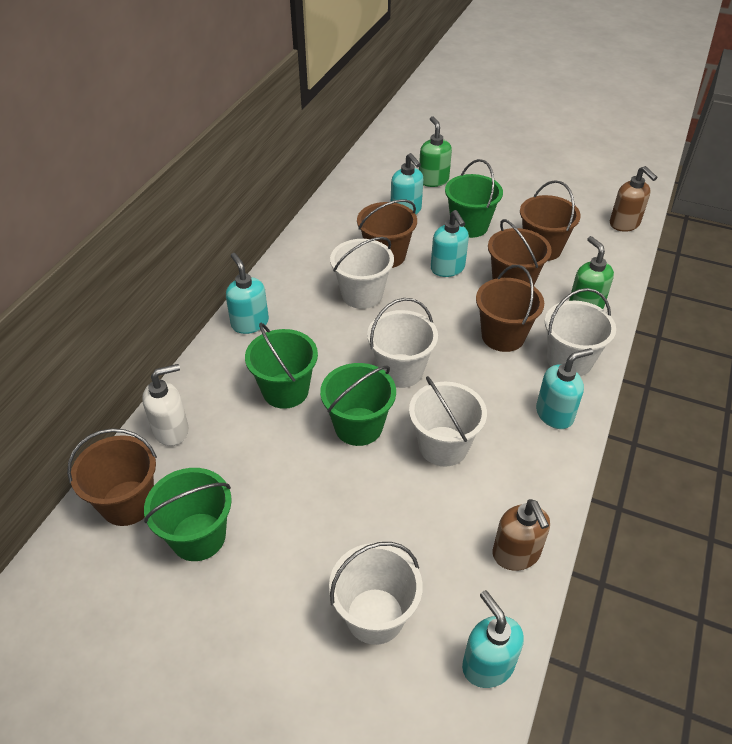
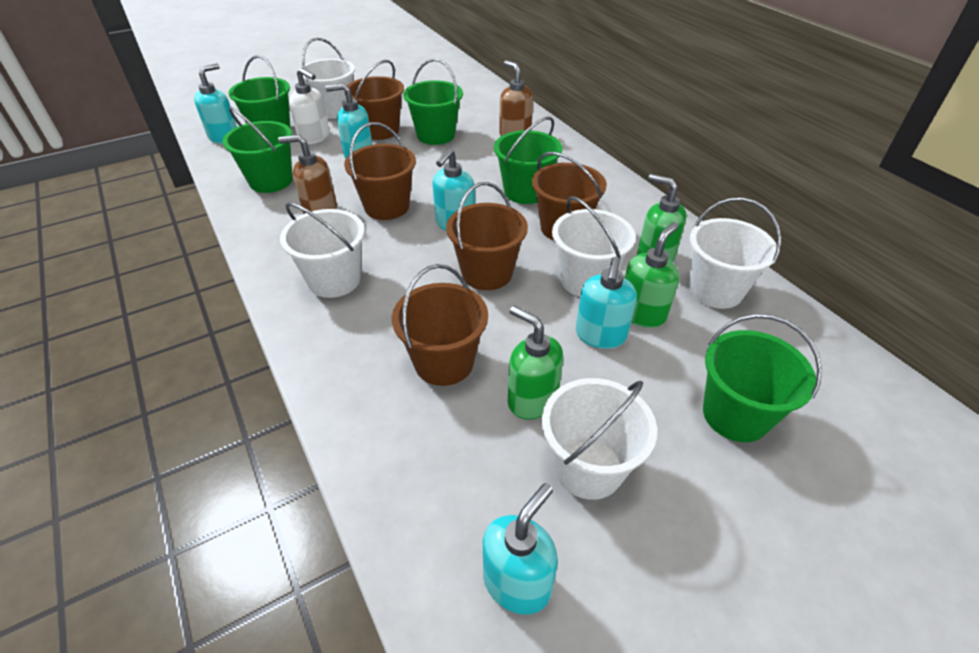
green bucket: [144,468,232,561] [245,323,318,409] [320,363,396,446] [445,159,503,238] = 4 -> [222,107,293,193] [228,55,291,129] [403,59,463,145] [494,117,562,204] [703,314,822,442] = 5
green soap dispenser: [419,116,452,187] [569,236,614,309] = 2 -> [508,306,563,420] [625,222,679,328] [637,174,687,262] = 3

